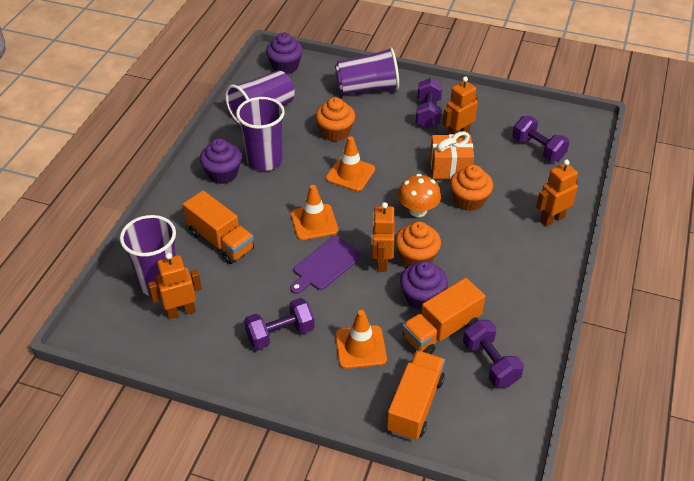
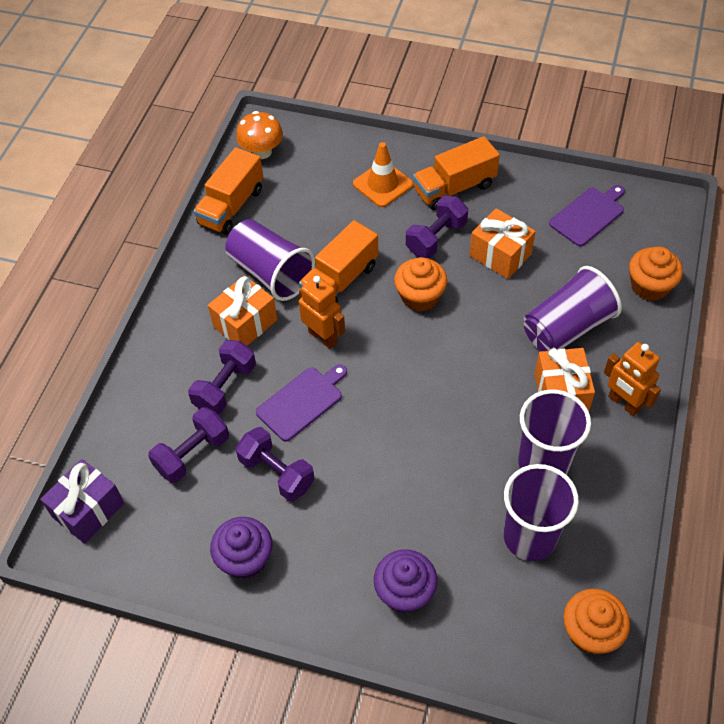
orange gift: [430,131,474,179] = 1 -> [208,275,277,346] [470,208,536,279] [534,348,595,411] = 3
orange robot: [148,253,202,319] [371,202,395,272] [442,76,478,135] [536,160,578,227] = 4 -> [299,276,345,349] [604,342,661,416] = 2
orange traffic cone: [291,185,338,240] [326,136,375,191] [335,310,387,369] = 3 -> [353,142,413,207] = 1
purple cupcake: [200,138,242,184] [266,33,303,74] [400,261,448,310] = 3 -> [210,517,272,579] [374,549,437,613] = 2
purple cutting board: [290,236,362,294] = 1 -> [256,364,347,442] [549,185,625,247] = 2
purple gift: none = 0 -> [40,459,124,544] = 1

